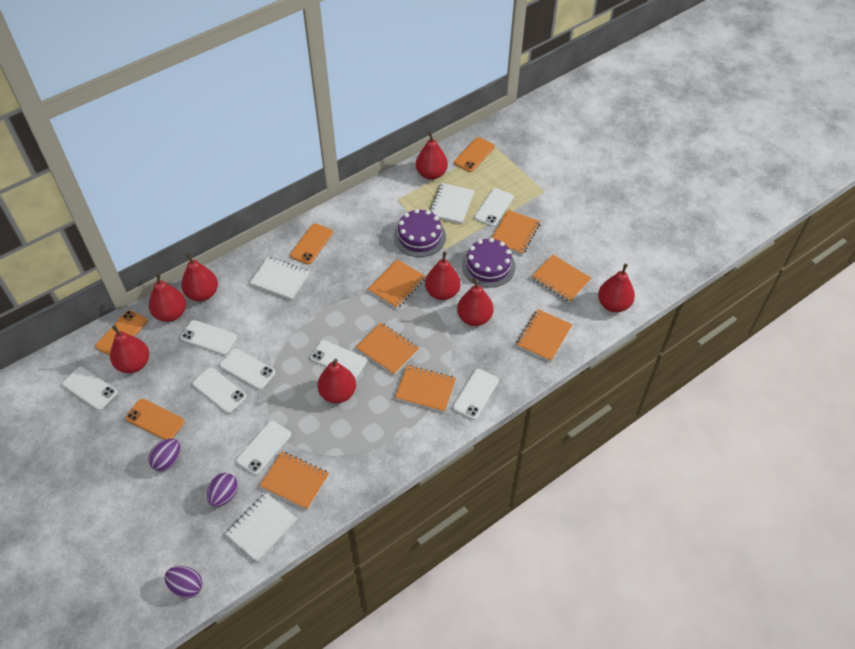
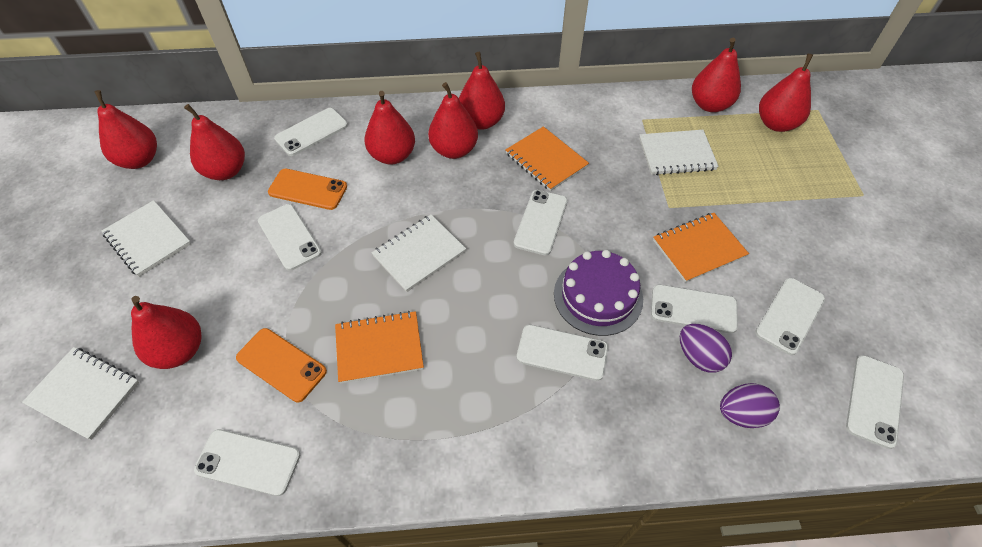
orange notebook: [260,451,329,510] [356,322,419,375] [368,259,426,308] [395,365,456,412] [492,210,540,255] [516,309,573,362] [531,255,592,302] = 7 -> [335,311,424,384] [505,126,589,191] [653,213,749,283] = 3
orange phone: [96,310,147,356] [126,399,185,440] [290,223,333,265] [454,137,495,172] = 4 -> [236,328,327,402] [268,169,347,210] = 2
purple cake: [394,209,446,257] [462,238,515,288] = 2 -> [554,250,643,336] = 1
purple egg: [148,438,181,472] [165,566,202,598] [207,473,238,507] = 3 -> [680,324,732,373] [720,383,780,428] = 2
white notebook: [225,493,297,562] [250,257,309,300] [430,183,474,224] = 3 -> [22,347,139,440] [102,200,191,277] [371,214,466,292] [639,130,719,175] = 4

